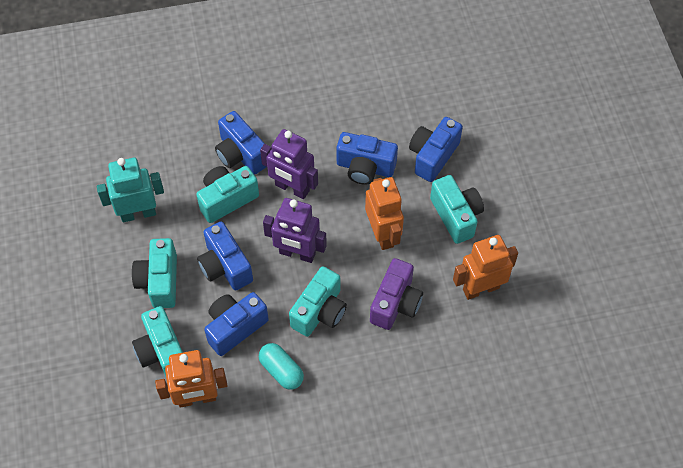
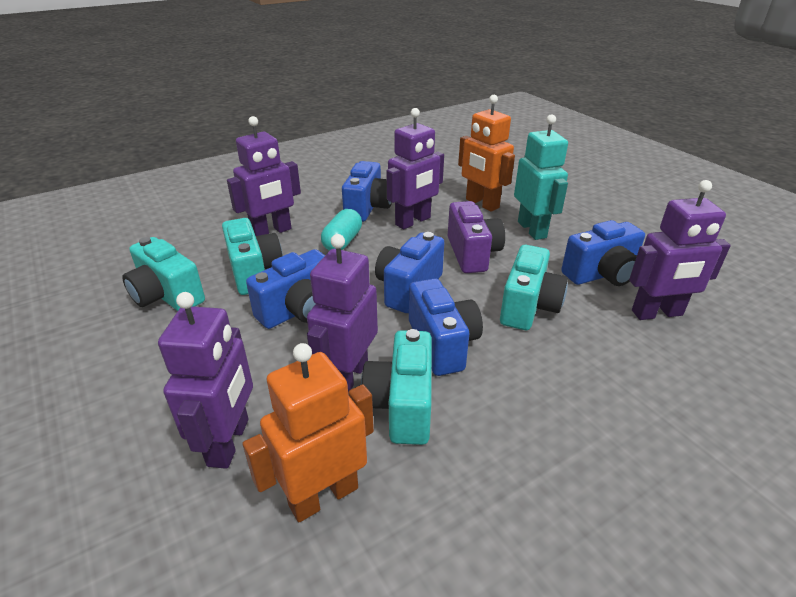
orange robot: [155,350,227,408] [365,177,404,250] [453,235,518,300] = 3 -> [243,343,374,522] [458,95,515,211] = 2
purple robot: [260,129,318,199] [263,198,327,263] = 2 -> [158,292,253,469] [227,116,301,236] [307,234,378,392] [386,108,444,229] [629,180,731,320] = 5
turquoise camera: [132,238,177,308] [132,306,183,376] [196,166,259,223] [289,266,347,337] [430,175,484,244] = 5 -> [122,237,205,311] [222,218,283,295] [361,329,432,445] [500,245,568,330] = 4

